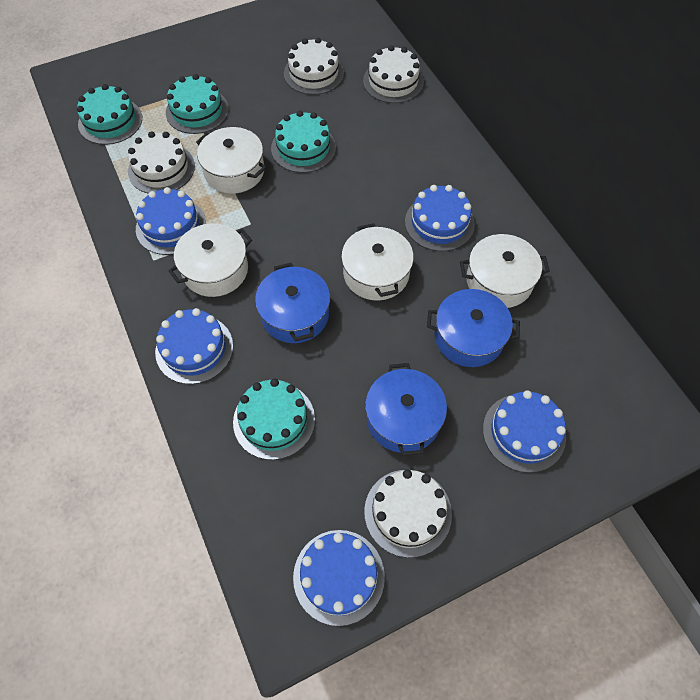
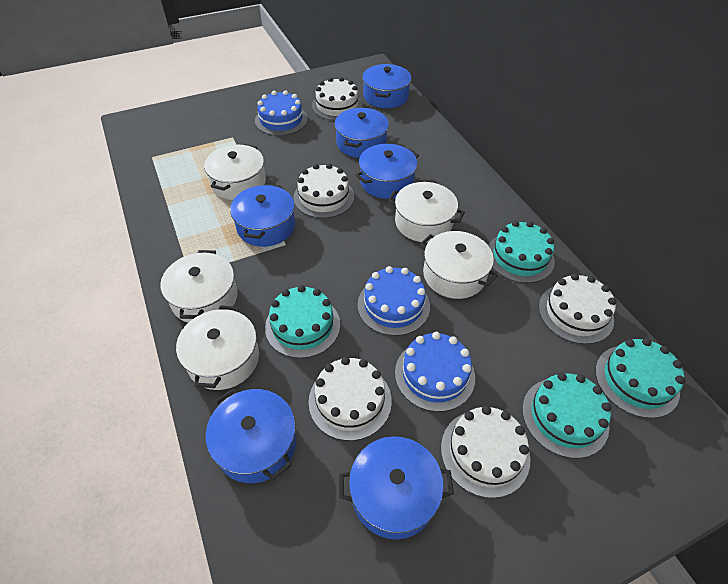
blue cake: [136,187,206,255] [155,308,233,384] [293,530,385,626] [405,185,475,251] [483,390,566,473] = 5 -> [255,90,308,136] [357,266,430,336] [395,332,475,412] = 3
blue pot: [255,263,330,343] [365,363,447,456] [427,289,520,367] = 3 -> [206,389,297,483] [230,184,295,247] [334,108,389,158] [339,436,454,539] [355,144,419,199] [362,64,411,108] = 6
white cake: [128,131,195,194] [284,38,344,95] [363,45,424,103] [364,469,452,558] = 4 -> [293,163,354,218] [309,357,392,441] [312,77,363,121] [441,406,530,498] [539,274,616,344] = 5
white pot: [168,223,252,297] [196,127,267,194] [341,223,414,301] [460,234,550,308] = 4 -> [160,250,238,323] [176,305,259,390] [204,144,266,200] [388,182,465,242] [420,231,498,299] = 5

